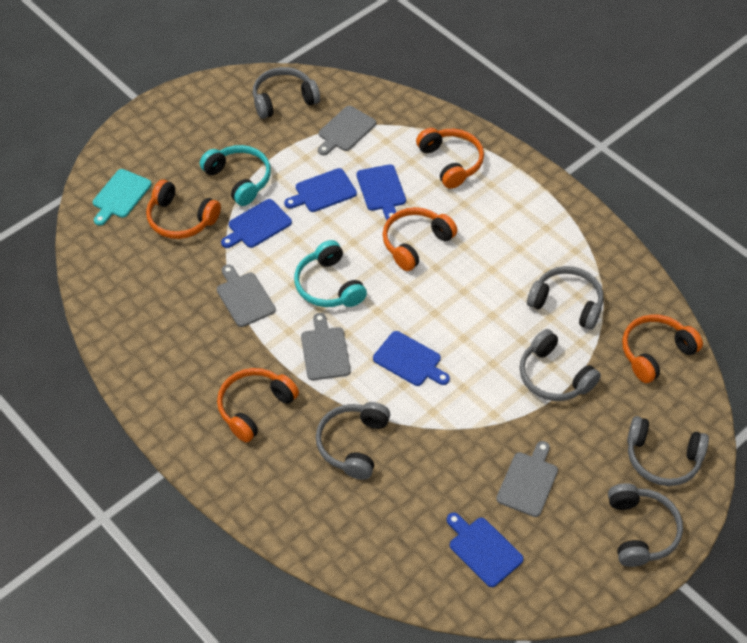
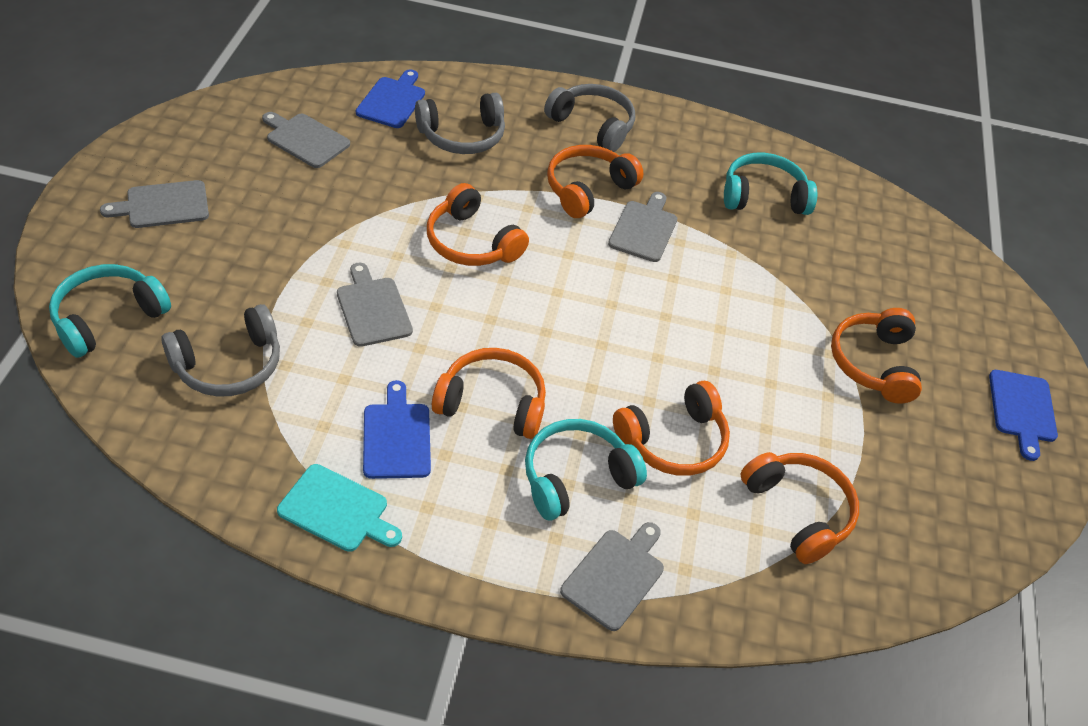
blue cutting board: [221,199,292,248] [284,168,357,212] [357,164,406,220] [373,331,450,386] [447,513,524,587] = 5 -> [356,69,425,128] [363,380,431,479] [989,370,1058,461] = 3
grey cutting board: [217,265,276,327] [301,313,351,380] [318,106,376,155] [496,441,558,517] = 4 -> [100,180,209,228] [262,112,350,168] [337,263,413,347] [560,522,664,631] [608,192,677,262] = 5
grey headphones: [253,67,320,119] [316,402,390,480] [519,329,601,401] [527,266,603,330] [608,483,683,567] [627,416,709,486] = 6 -> [161,304,280,397] [415,93,505,154] [544,84,635,152] = 3
orange headphones: [146,180,221,239] [217,368,299,443] [383,207,457,271] [416,128,484,189] [622,314,703,383] = 5 -> [427,183,529,266] [432,348,546,439] [547,145,643,218] [613,381,730,476] [740,452,859,564] [831,308,922,404] = 6
turquoise headphones: [200,145,271,206] [294,240,367,307] = 2 -> [49,264,171,358] [525,419,647,521] [724,153,817,215] = 3

